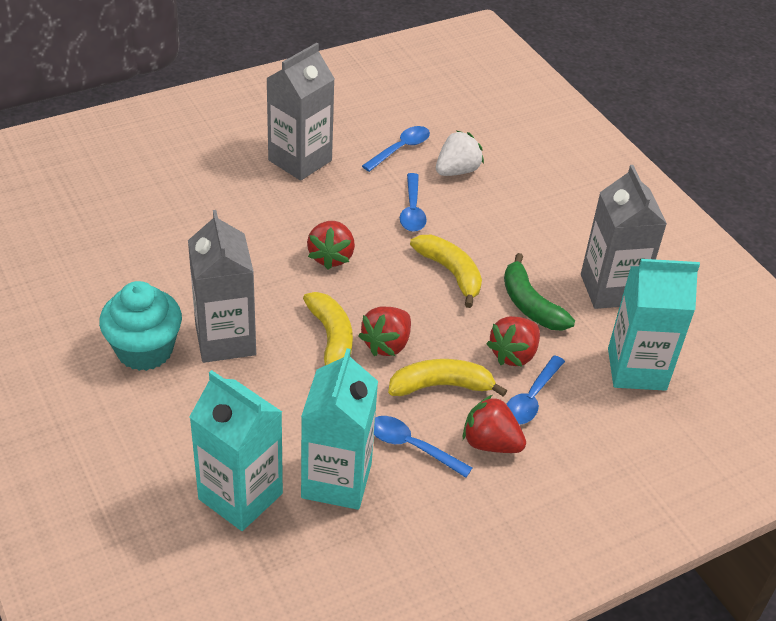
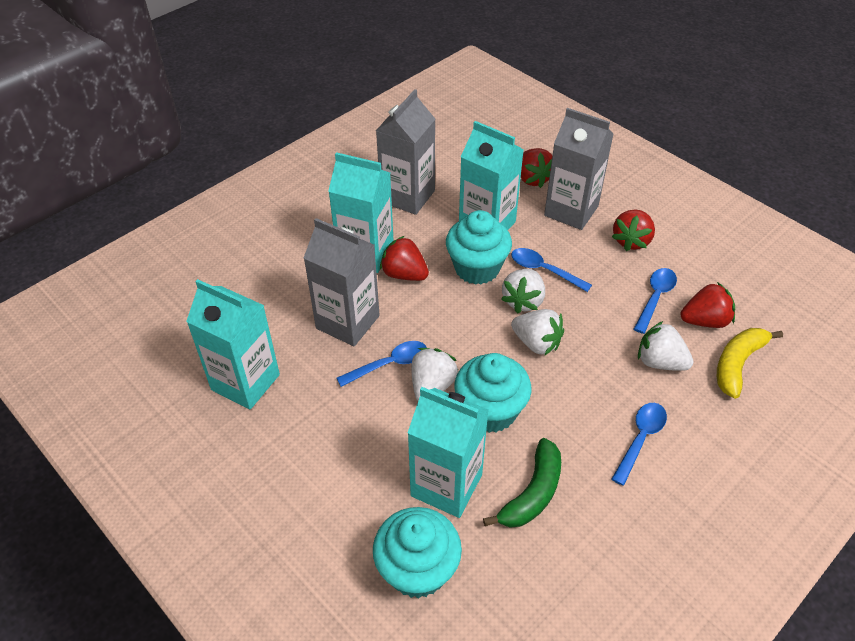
turquoise carton: [190,370,283,531] [301,348,378,510] [608,259,700,391] = 3 -> [186,279,280,409] [328,152,394,273] [408,387,488,518] [459,121,524,230] = 4
turquoise cupcake: [99,281,182,371] = 1 -> [373,507,462,599] [446,210,512,285] [454,353,532,433] = 3
white strawberry: [436,130,484,176] = 1 -> [411,348,458,401] [501,269,545,314] [511,309,564,356] [638,321,693,371] = 4
yellow banana: [303,292,353,365] [388,359,507,397] [410,235,482,308] = 3 -> [717,328,783,399] = 1

